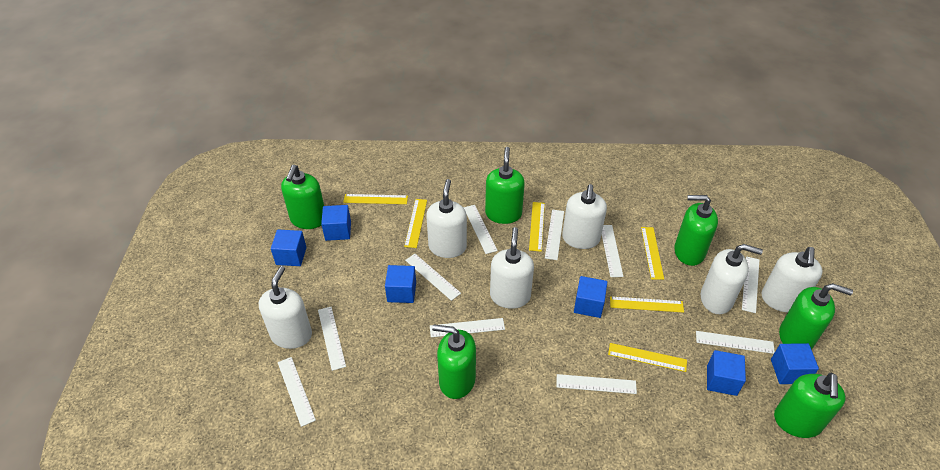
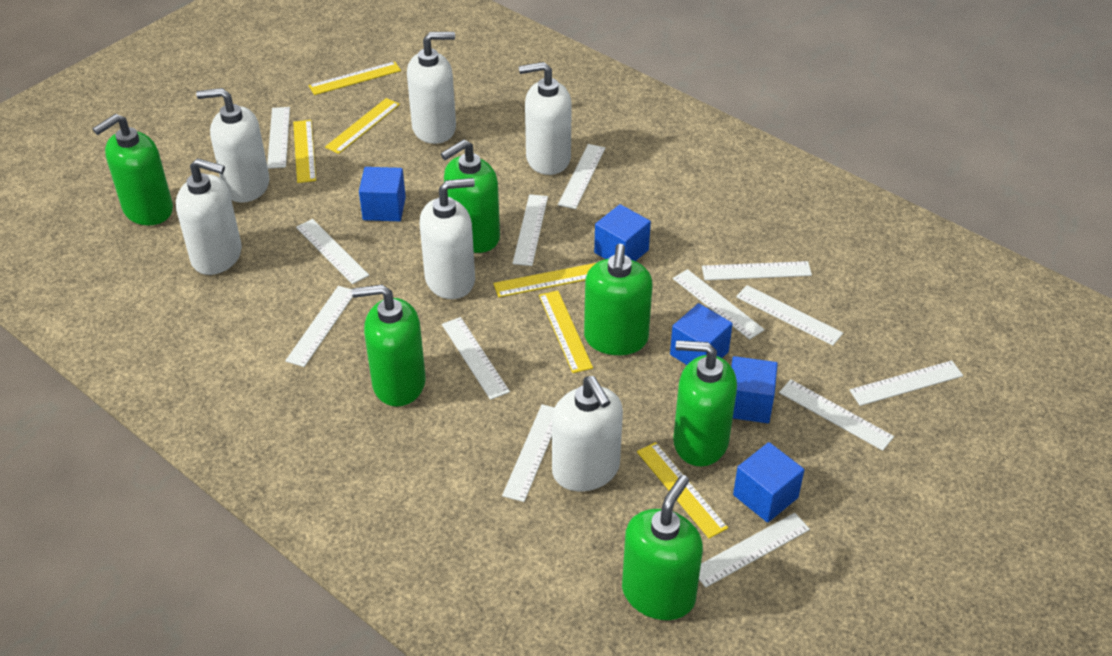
blue cube: [271,230,307,266] [321,205,351,241] [385,265,416,303] [574,276,607,318] [707,350,746,396] [771,343,819,384] = 6 -> [359,167,406,221] [594,204,651,261] [670,303,733,365] [731,356,778,423] [733,442,804,523] = 5
white ruler: [278,357,316,427] [318,307,346,371] [405,254,461,301] [430,318,505,337] [464,205,498,254] [545,209,564,260] [557,374,637,394] [602,225,624,277] [696,331,775,354] [742,256,759,313] = 10 -> [267,107,290,169] [285,286,353,367] [296,219,369,284] [442,317,510,400] [502,404,555,502] [513,194,548,266] [558,144,605,209] [673,269,765,340] [699,513,810,587] [702,261,812,280] [736,285,843,346] [779,379,894,451] [850,361,963,406] = 13

